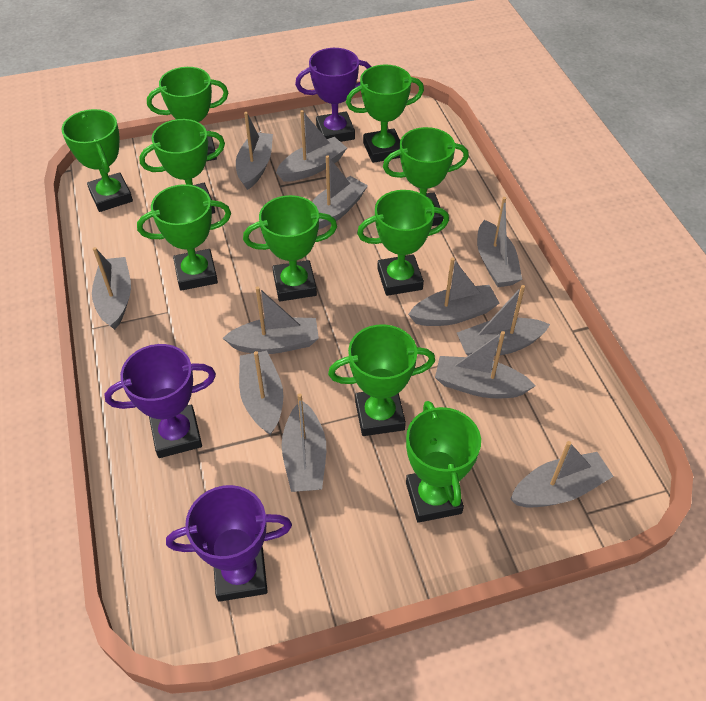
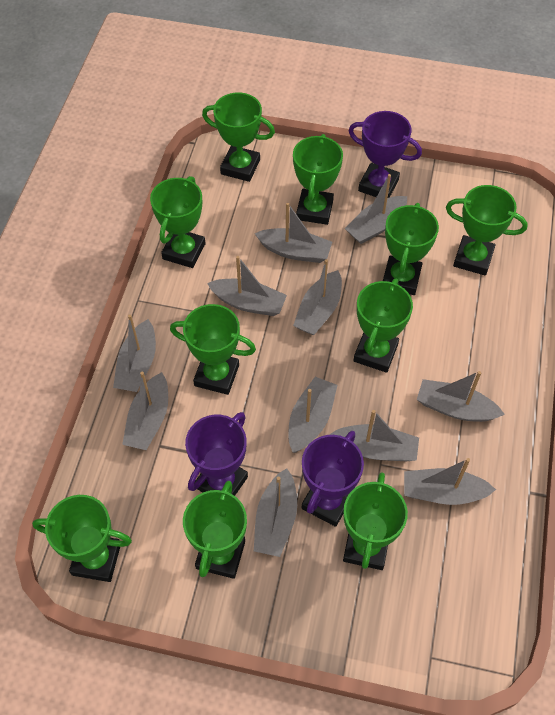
grey boat: [92,247,131,330] [223,286,319,354] [236,112,273,190] [239,351,283,435] [276,110,347,182] [282,393,326,492] [312,155,368,230] [408,257,499,326] [435,331,535,398] [457,285,550,356] [477,197,522,287] [511,441,614,507] = 12 -> [113,314,156,392] [122,372,168,450] [207,256,287,316] [254,203,332,263] [254,468,297,557] [288,377,337,453] [293,259,342,335] [330,410,419,461] [345,174,407,244] [404,458,496,505] [417,371,505,422] = 11

